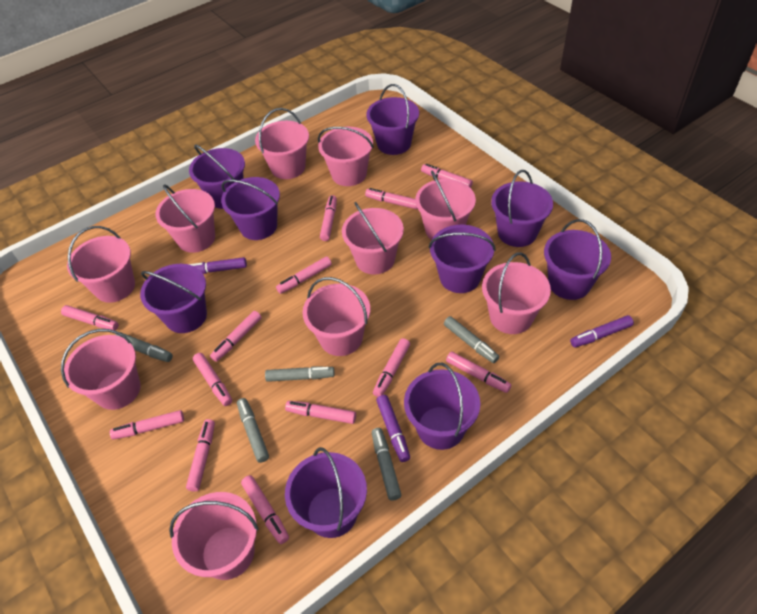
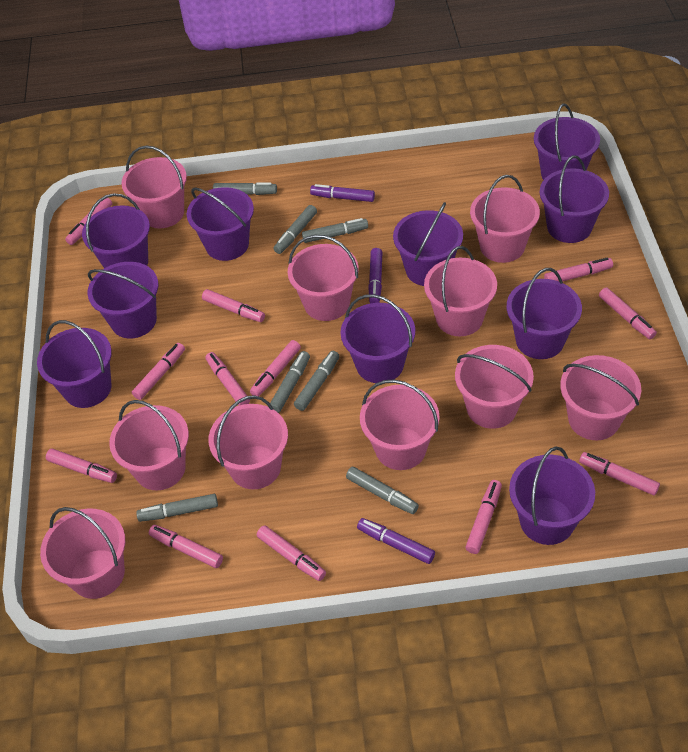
grey marker: [116,332,173,362] [237,398,269,463] [265,366,335,382] [372,428,401,501] [444,316,499,363] = 5 -> [136,494,218,522] [213,182,277,195] [270,351,310,413] [274,205,317,254] [294,351,339,411] [302,218,368,243] [346,467,419,514] = 7
pink marker: [61,305,119,331] [110,410,184,440] [186,419,215,492] [193,353,232,406] [210,311,262,362] [241,475,289,544] [276,256,332,294] [285,401,356,424] [320,195,337,241] [365,188,418,209] [373,338,410,397] [421,164,473,188] [446,352,511,393] = 13 -> [46,449,117,483] [65,198,112,245] [132,343,185,400] [149,525,223,568] [202,289,265,322] [205,352,250,406] [250,340,301,397] [257,525,326,581] [465,480,502,554] [544,258,613,282] [579,452,660,495] [599,287,657,339] = 12
purple bucket: [140,264,207,333] [189,144,245,209] [221,177,280,240] [285,447,367,538] [366,84,419,155] [404,363,480,450] [429,225,495,293] [491,170,553,247] [544,219,611,300] = 9 -> [37,320,112,408] [82,193,150,268] [87,262,158,339] [187,187,254,261] [341,294,415,383] [393,202,463,286] [506,268,582,359] [509,446,595,545] [534,103,600,180] [540,155,609,243] = 10

